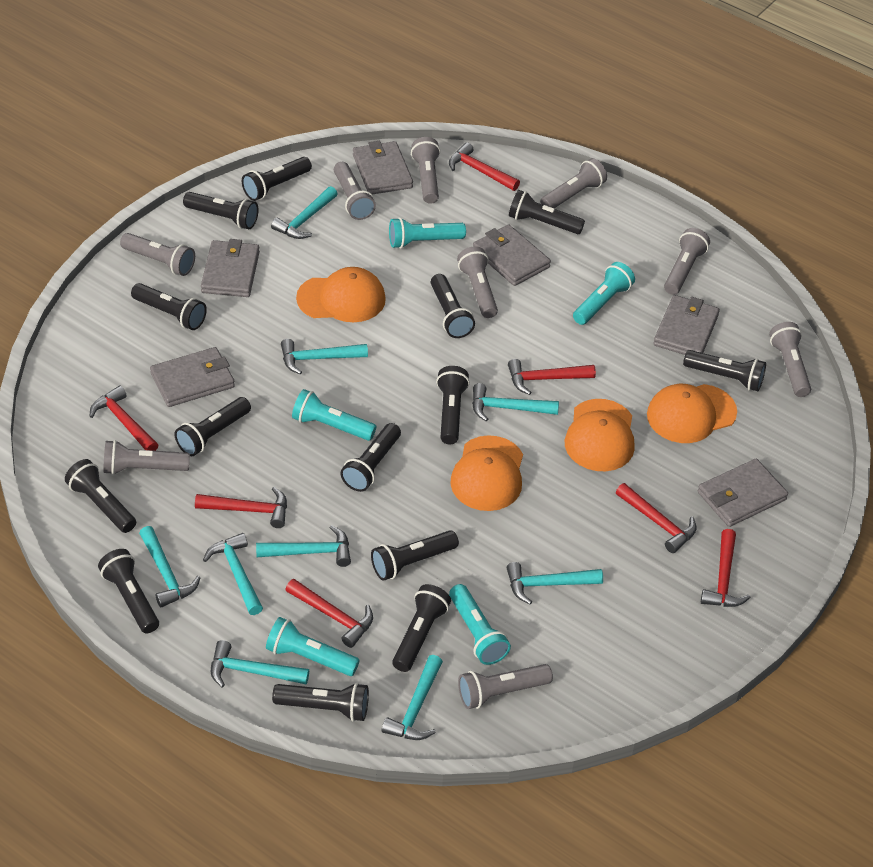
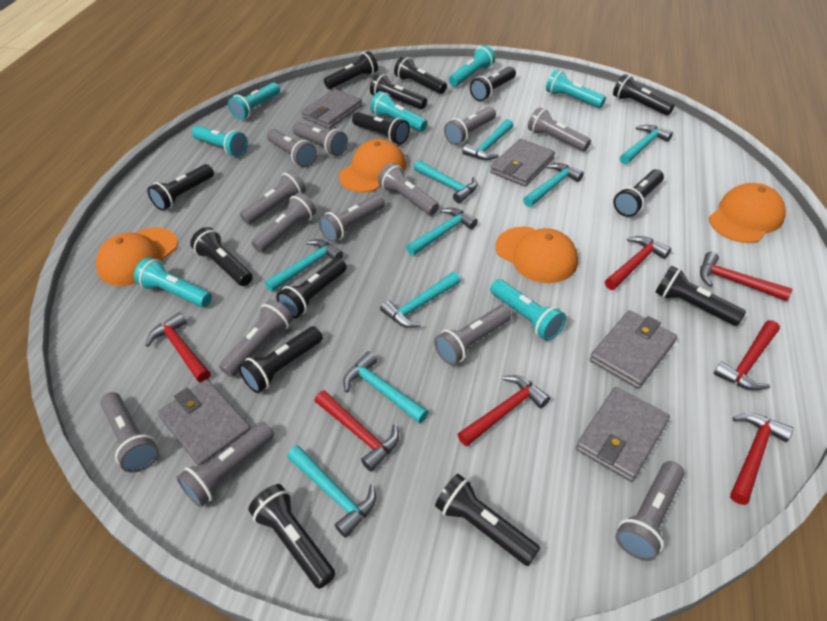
grey flashlight: [103,440,190,475] [120,233,195,276] [334,162,376,220] [411,137,440,204] [457,246,498,318] [458,664,553,709] [540,158,607,208] [664,228,710,295] [769,322,811,397] = 9 -> [100,392,159,473] [176,422,274,507] [219,299,293,377] [240,170,306,225] [252,193,316,253] [267,129,317,167] [292,122,348,156] [318,194,385,242] [378,163,439,215] [434,305,511,365] [444,107,496,145] [528,107,591,151] [615,461,684,561] = 13
grey wallet: [150,347,235,407] [201,239,260,297] [353,141,413,195] [473,225,551,286] [653,295,720,355] [698,459,788,527] = 6 -> [158,379,251,466] [301,89,362,129] [490,139,555,187] [576,387,670,482] [589,310,677,389] = 5
turquoise flashlight: [266,617,360,676] [292,389,376,441] [389,217,466,249] [449,584,511,665] [573,262,635,325] = 5 -> [134,257,212,307] [192,126,248,157] [228,82,280,120] [370,91,427,132] [449,45,495,87] [490,279,566,341] [546,70,606,108] = 7

